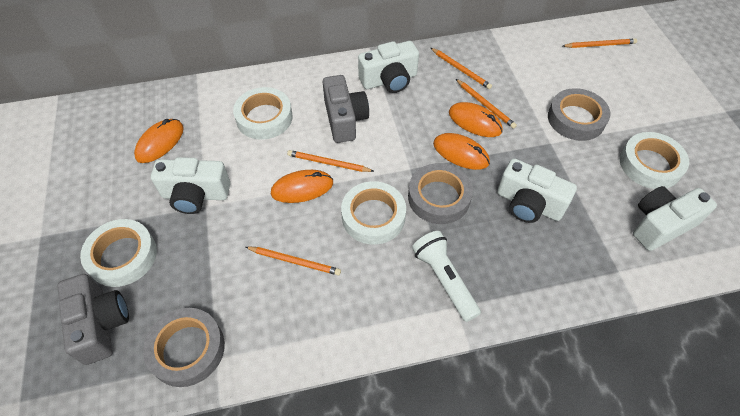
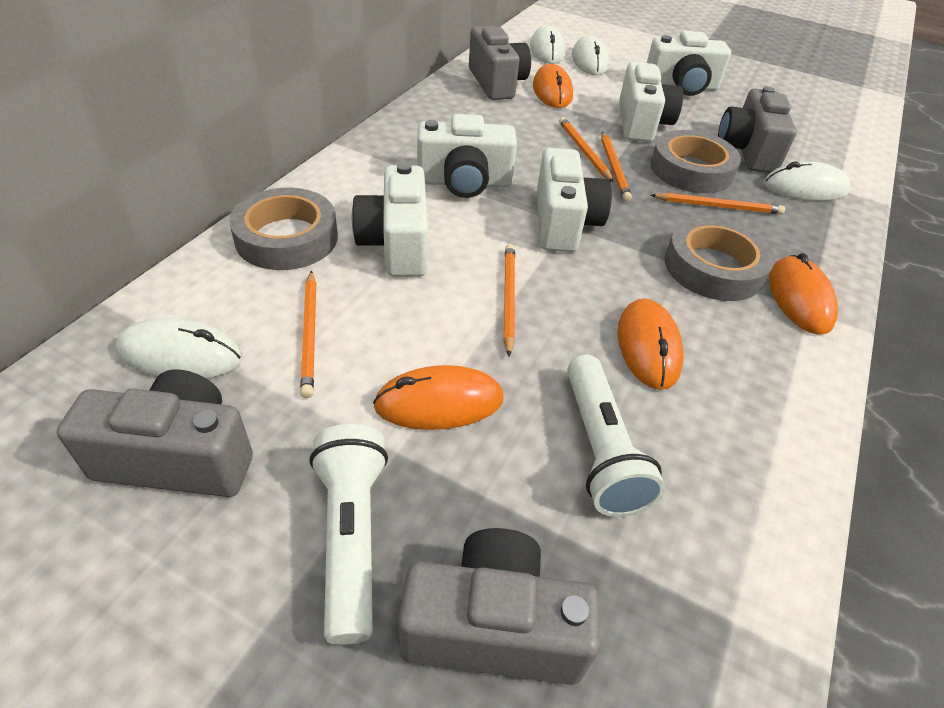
grey camera: [58,274,129,365] [323,75,369,143] = 2 -> [57,369,253,497] [398,528,600,685] [469,26,531,100] [718,86,797,173] = 4
white camera: [151,157,230,214] [358,41,419,93] [497,158,577,223] [633,186,717,251] = 4 -> [352,162,428,277] [417,114,517,198] [537,148,612,252] [619,62,683,142] [647,31,731,96] = 5
white flashlight: [412,231,481,322] = 1 -> [310,424,388,645] [567,354,665,517] = 2
white mouse: none = 0 -> [115,318,242,378] [530,26,566,64] [572,36,609,75] [764,161,851,201] = 4
white tape: [80,219,157,287] [233,87,293,140] [341,181,406,245] [620,132,689,189] = 4 -> none = 0

